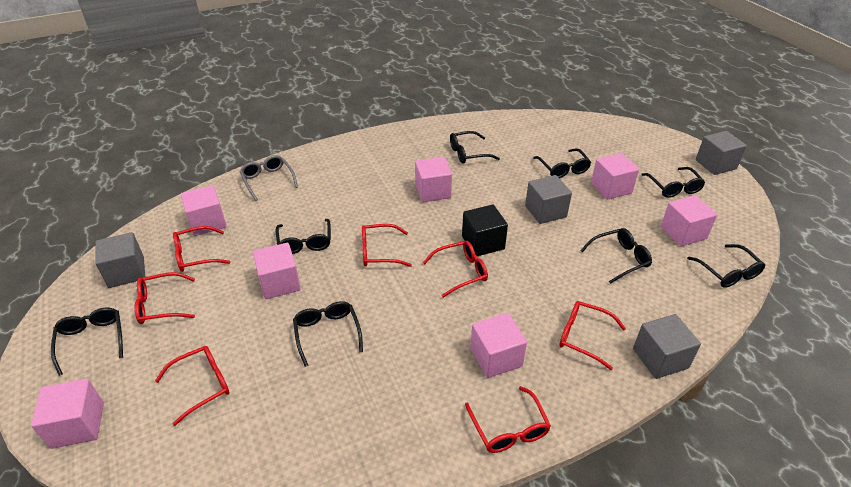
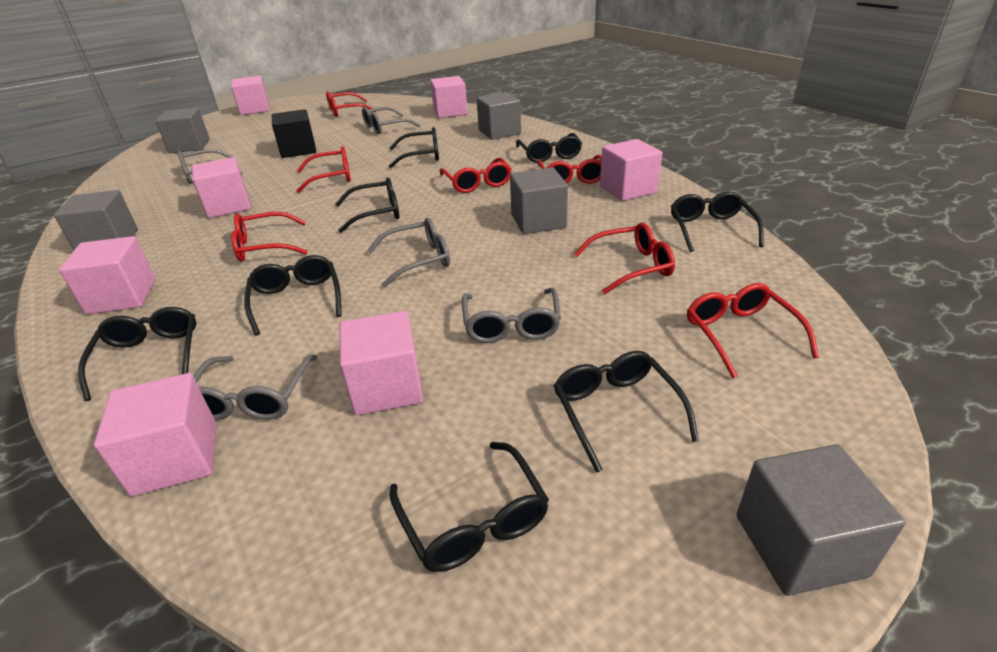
grey cube: [95,232,145,288] [525,175,572,224] [633,314,701,379] [696,131,747,175] = 4 -> [54,190,138,250] [156,108,210,153] [477,92,521,140] [510,167,568,234] [736,445,906,596] = 5
grey glasses: [240,155,298,201] = 1 -> [177,149,243,184] [193,355,317,420] [362,107,421,134] [367,218,450,288] [462,288,561,343] = 5

